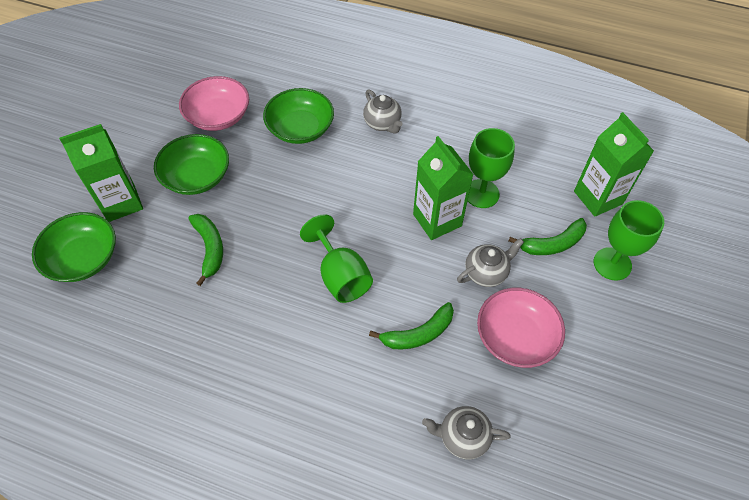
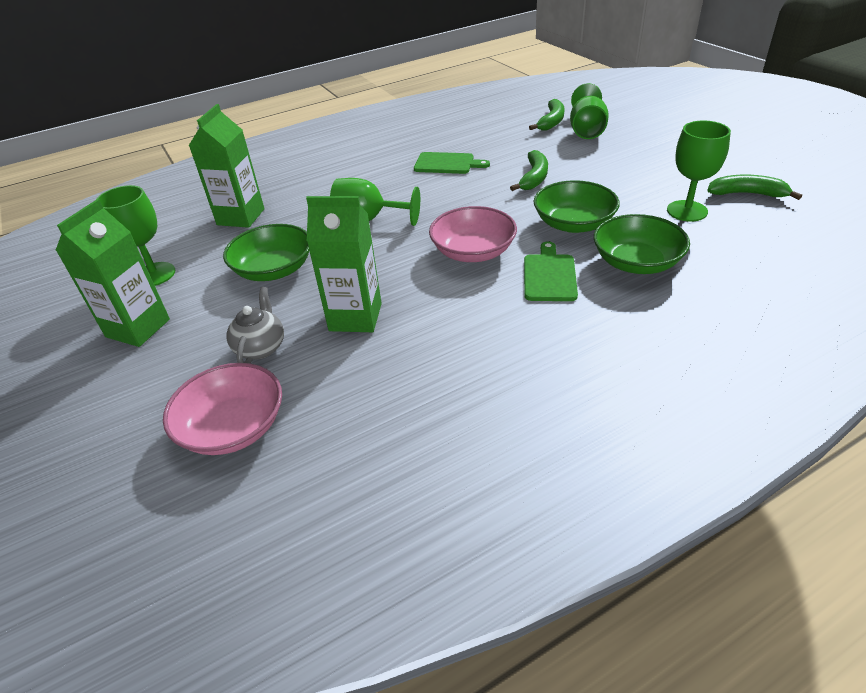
green cutting board: none = 0 -> [414,152,490,174] [524,241,578,301] = 2
green goblet: [300,214,373,303] [468,128,515,208] [594,200,664,281] = 3 -> [96,185,175,286] [330,178,420,226] [570,83,609,139] [667,121,731,221] = 4
grey teapot: [363,89,403,134] [422,406,511,459] [457,238,524,287] = 3 -> [227,287,284,363] = 1

